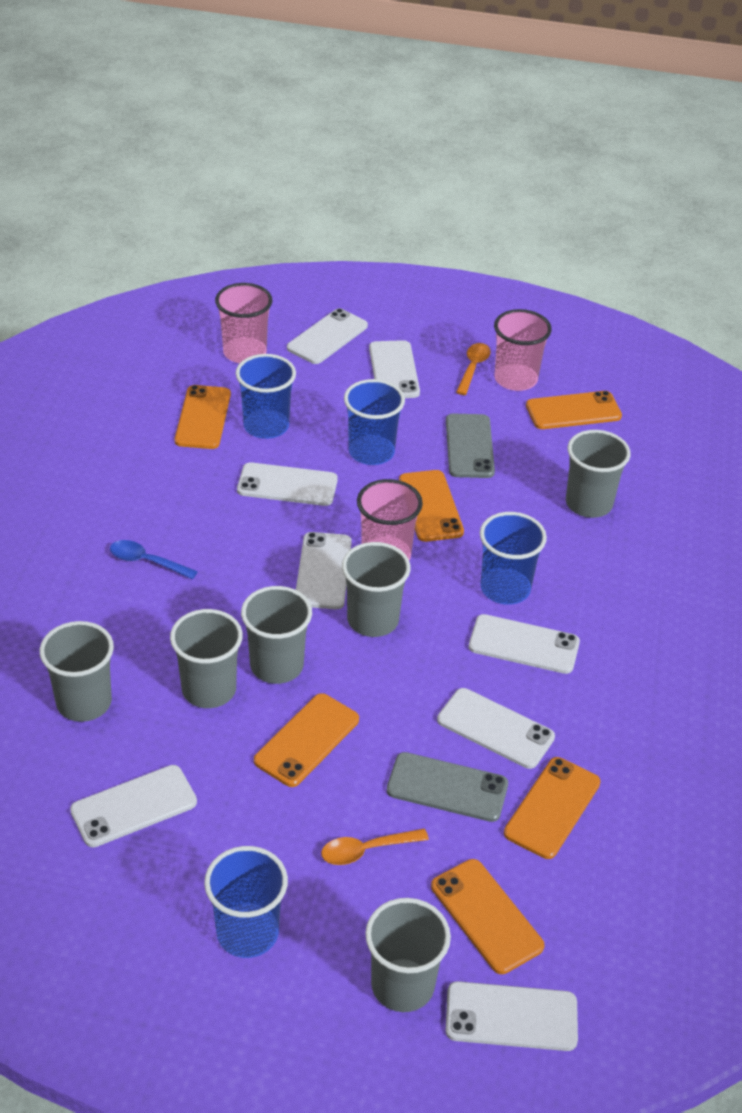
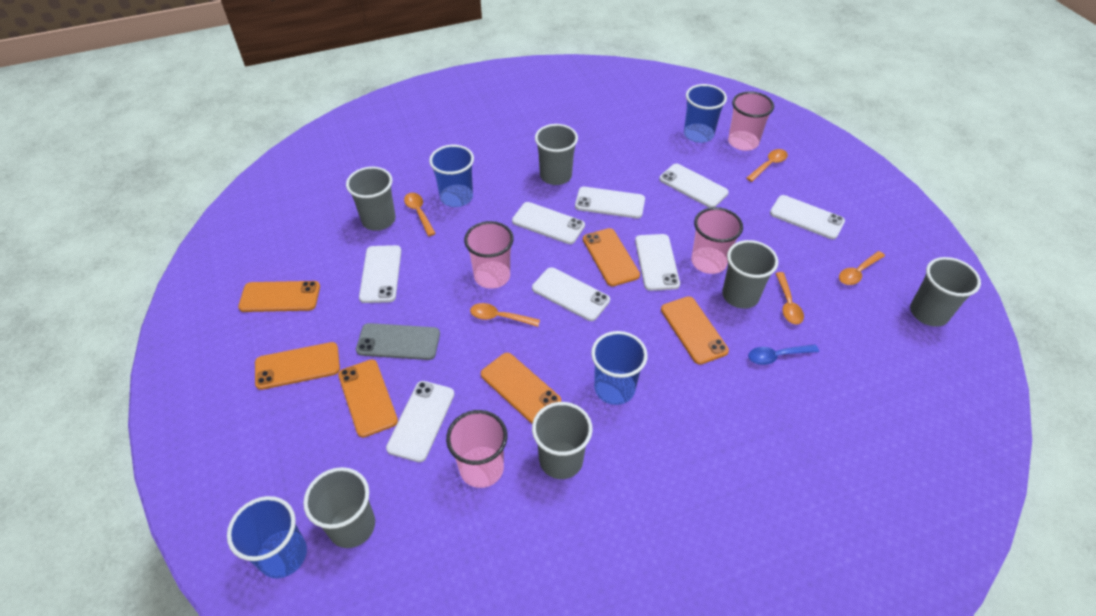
grey phone: [387,752,508,822] [446,414,495,478] = 2 -> [356,323,440,360] = 1
orange spoon: [321,829,429,865] [456,343,491,395] = 2 -> [404,193,436,236] [470,303,540,327] [746,149,788,182] [775,272,804,325] [839,251,885,285] = 5
pink cup: [215,283,272,363] [357,479,423,560] [494,309,552,391] = 3 -> [446,410,507,488] [464,221,514,289] [691,207,743,274] [728,91,774,151] = 4

